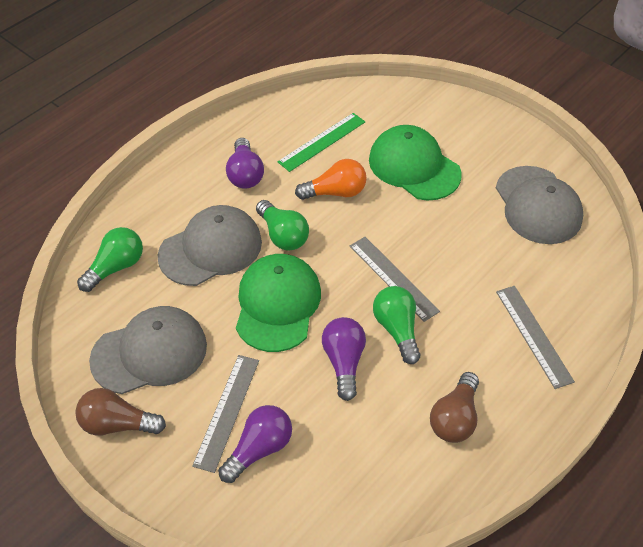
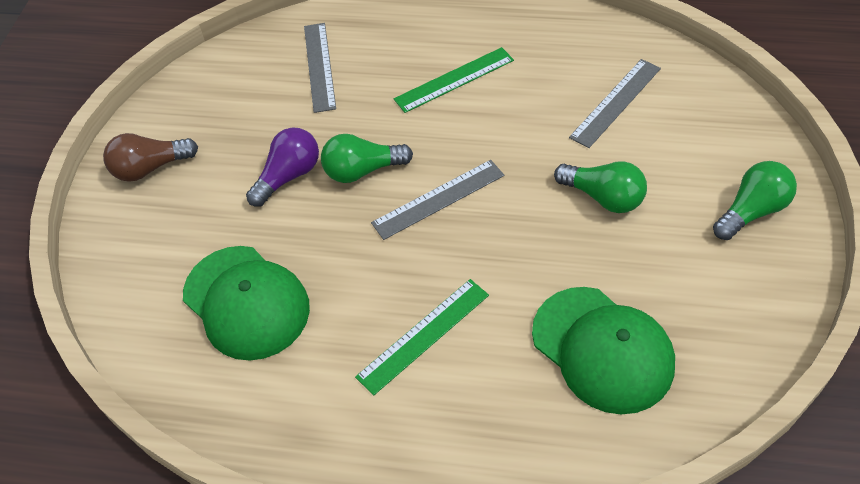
brown light bulb: [75,388,166,436] [430,372,479,443] = 2 -> [103,133,198,182] = 1
green ruler: [277,113,365,172] = 1 -> [355,279,489,396] [394,47,514,113] = 2
grey cap: [89,306,207,394] [158,205,262,286] [496,166,583,244] = 3 -> none = 0
orange light bulb: [295,159,367,200] = 1 -> none = 0
purple light bulb: [218,405,292,483] [226,138,264,188] [322,317,366,401] = 3 -> [246,128,319,207] = 1

